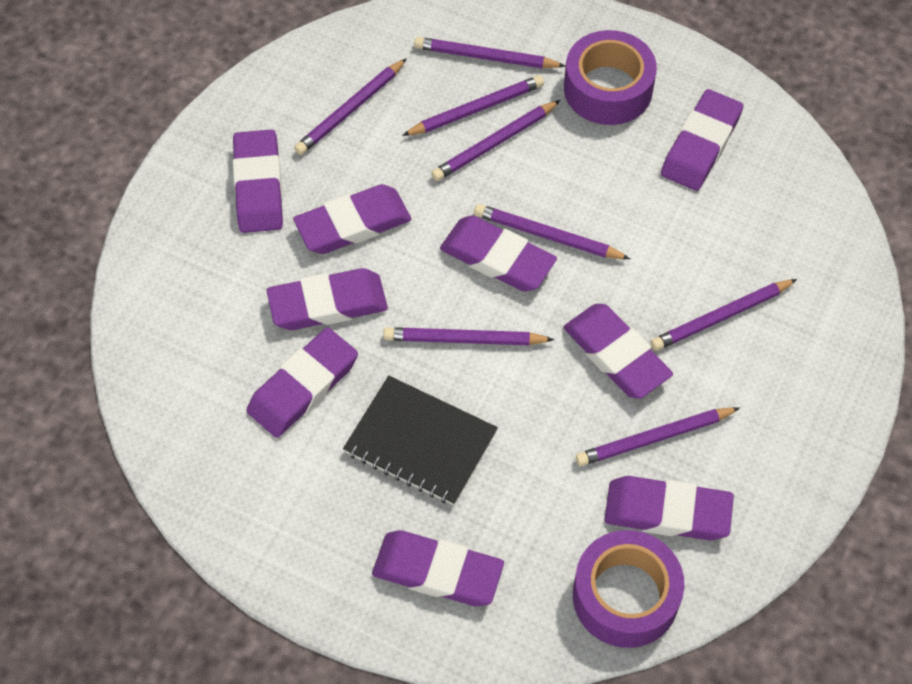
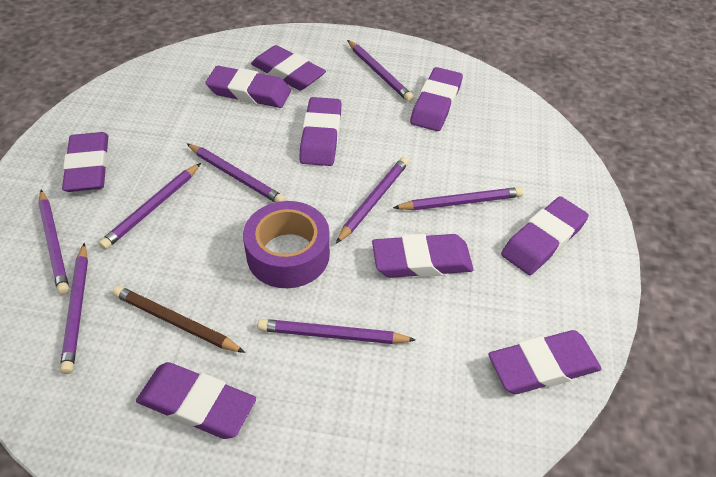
black notebook: [343,376,498,505] = 1 -> none = 0
brown pencil: none = 0 -> [112,286,245,353] = 1
purple tape: [564,30,657,125] [573,530,684,648] = 2 -> [243,201,330,288] = 1

